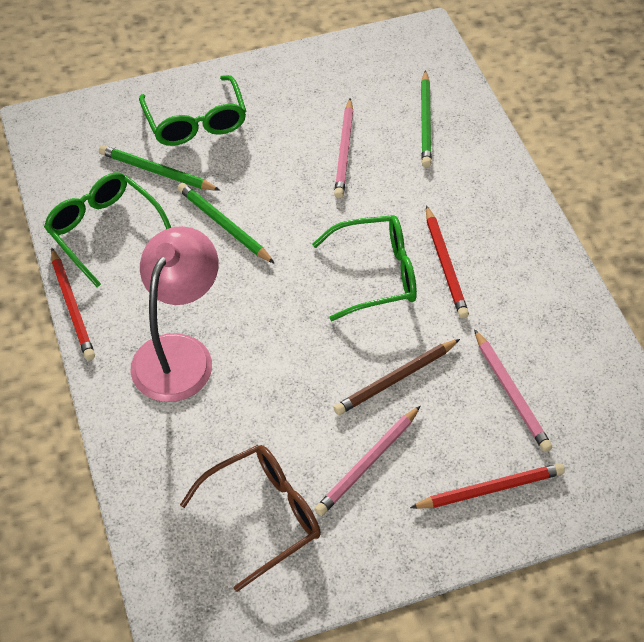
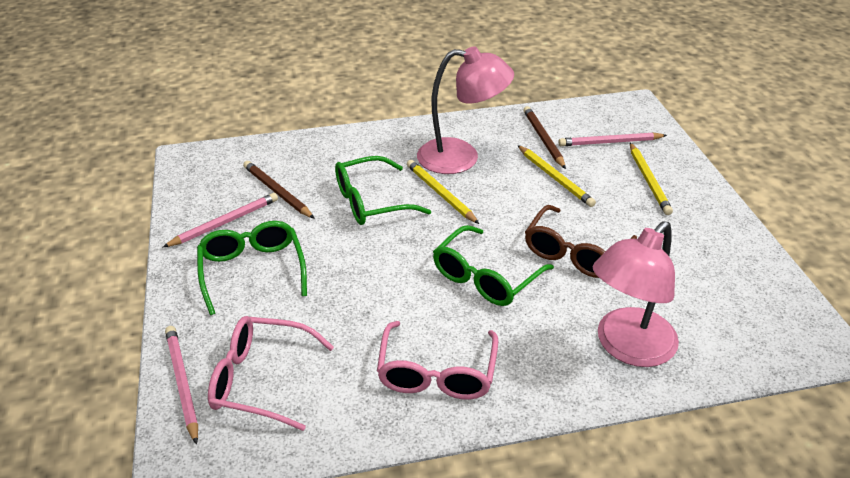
brown pencil: [333,339,460,415] = 1 -> [243,161,315,219] [523,106,566,169] = 2
green pencil: [99,145,220,191] [177,183,275,264] [421,70,432,167] = 3 -> none = 0
pink glasses: none = 0 -> [208,316,334,431] [377,321,498,400] = 2
pink lamp: [130,226,219,402] = 1 -> [417,46,514,174] [593,221,679,367] = 2
red pencil: [51,248,95,361] [410,463,565,509] [426,205,469,319] = 3 -> none = 0
yellow pencil: none = 0 -> [407,160,479,224] [517,145,596,207] [630,143,673,215] = 3

